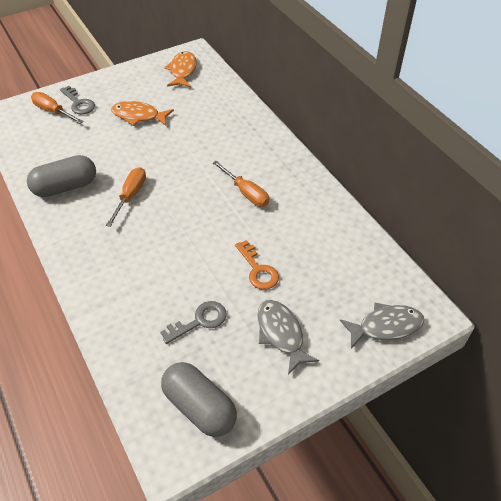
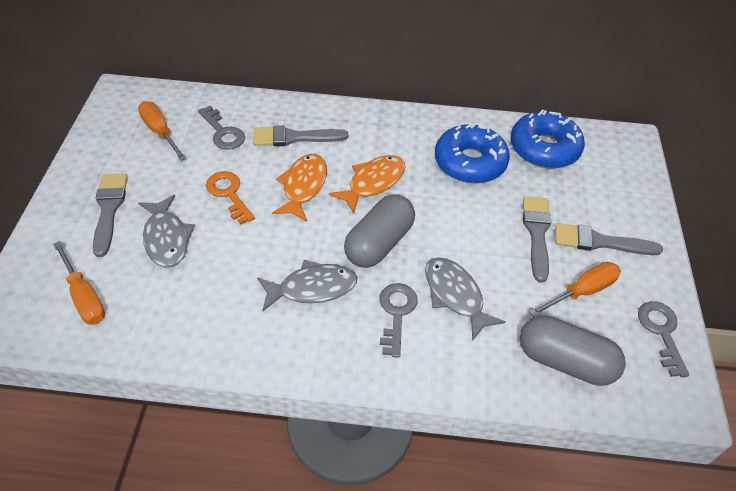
blue donut: none = 0 -> [435,123,510,184] [510,110,585,168] = 2
grey brush: none = 0 -> [93,174,128,257] [253,125,348,146] [523,196,551,282] [555,223,663,255] = 4
grey fish: [258,300,319,375] [340,303,424,349] = 2 -> [138,195,195,268] [257,260,357,311] [425,257,506,341] = 3
grey key: [60,86,95,114] [160,301,227,344] = 2 -> [198,106,245,150] [379,283,418,358] [638,301,689,377] = 3

